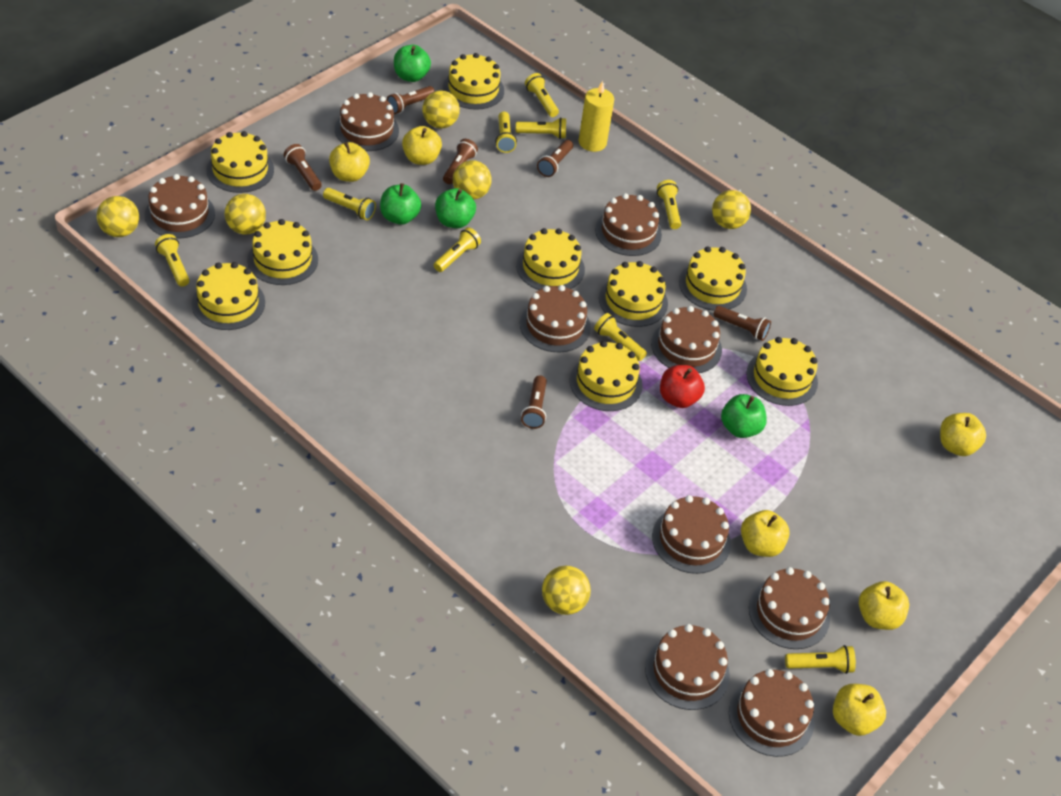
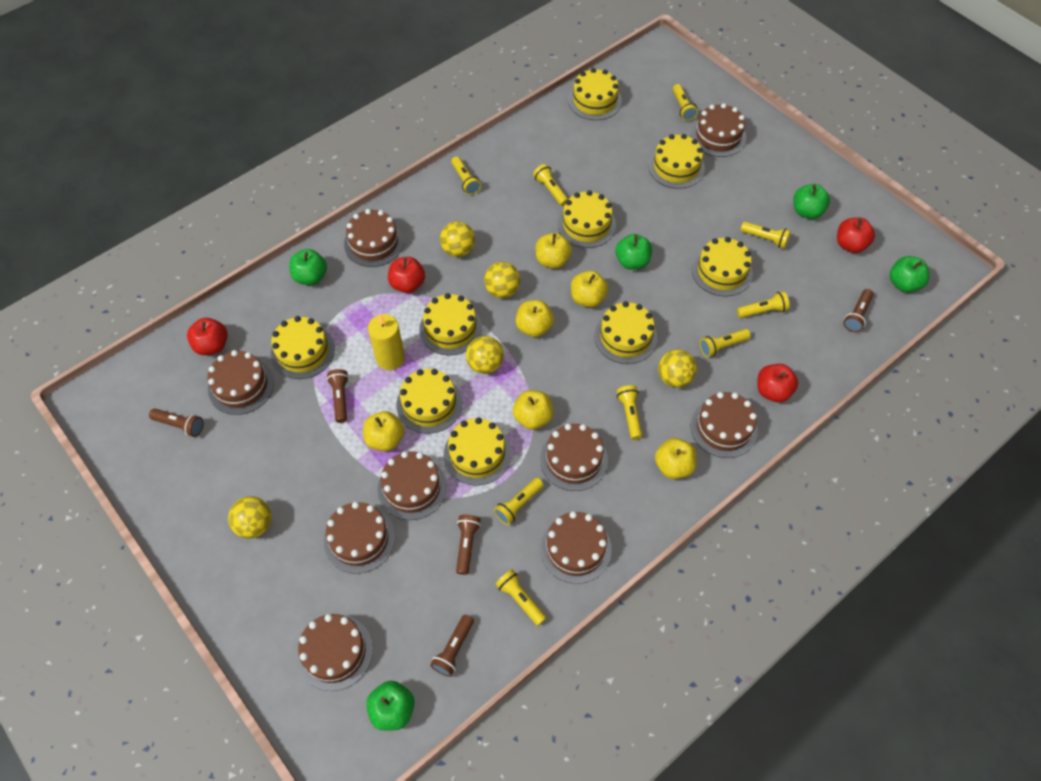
brown flashlight: [284,144,322,191] [387,86,435,114] [443,139,478,184] [521,375,547,429] [537,140,573,177] [713,306,771,341] = 6 -> [149,408,204,437] [327,369,349,423] [430,615,474,677] [456,515,481,575] [843,289,874,332] = 5
green apple: [380,183,421,225] [394,45,431,82] [435,188,476,228] [721,394,767,438] = 4 -> [289,249,327,285] [366,681,415,731] [615,234,652,270] [793,184,830,219] [890,256,929,292] = 5
red apple: [660,365,705,408] = 1 -> [187,318,228,355] [388,257,425,293] [757,364,798,402] [837,217,875,253] = 4
yellow ball: [97,196,139,237] [224,194,266,235] [422,90,460,129] [453,160,492,199] [542,566,591,615] [712,190,751,229] = 6 -> [228,496,272,539] [440,221,475,257] [466,336,504,374] [484,262,520,298] [658,350,697,388] = 5

